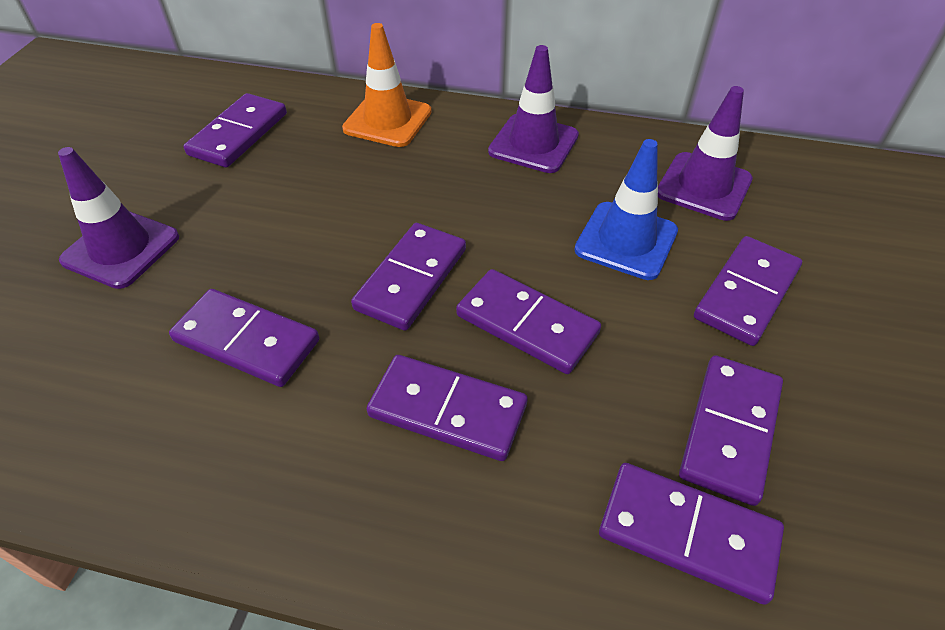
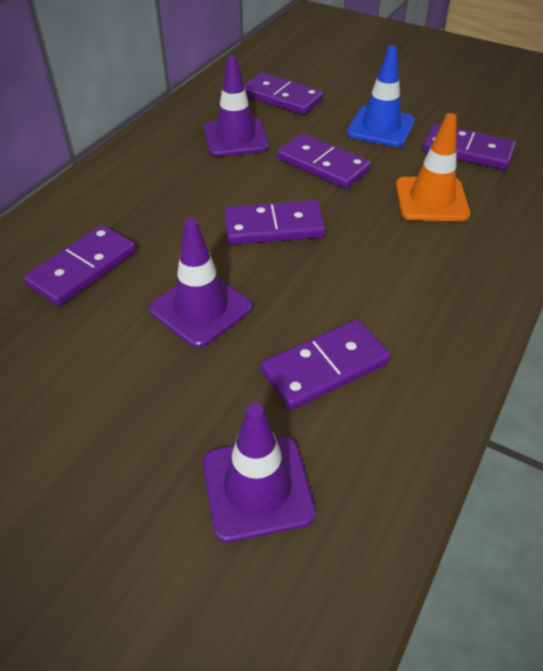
purple domino: [169,289,319,387] [183,93,287,168] [351,223,466,331] [367,355,528,461] [456,269,601,374] [599,463,784,605] [679,355,783,506] [694,236,802,346] = 8 -> [24,225,136,306] [224,200,326,245] [244,73,324,115] [261,319,391,410] [277,133,371,189] [423,124,516,170] = 6

